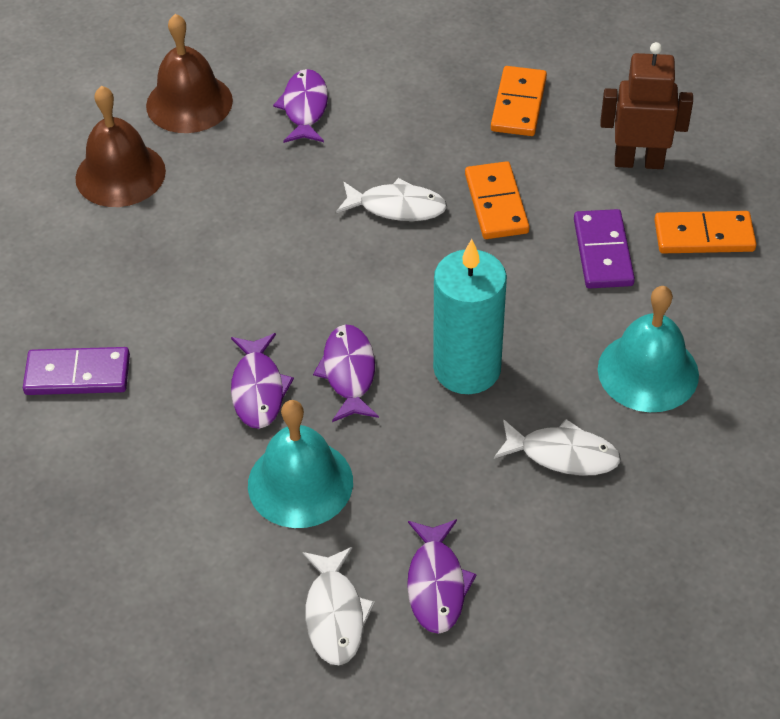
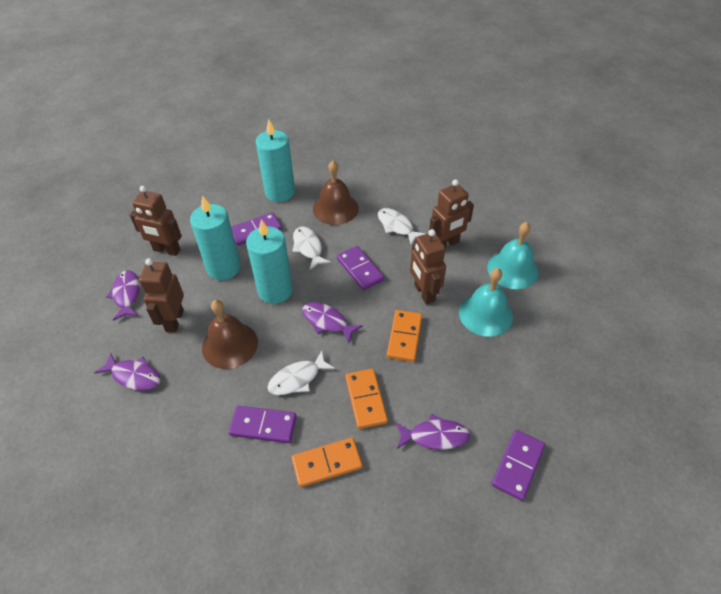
brown robot: [601,42,693,169] = 1 -> [130,186,182,256] [139,258,184,333] [410,229,446,304] [429,179,474,249] = 4
purple domino: [23,347,130,395] [574,209,635,289] = 2 -> [228,406,297,443] [231,212,282,246] [337,246,384,290] [492,430,545,501] = 4
turquoise candle: [433,239,507,394] = 1 -> [190,195,240,280] [246,219,293,304] [256,119,295,202] = 3

